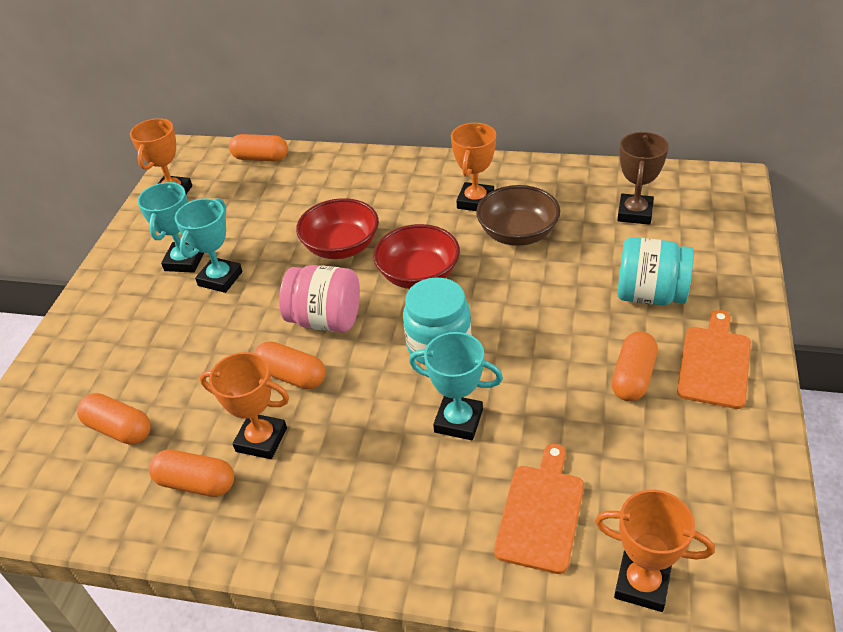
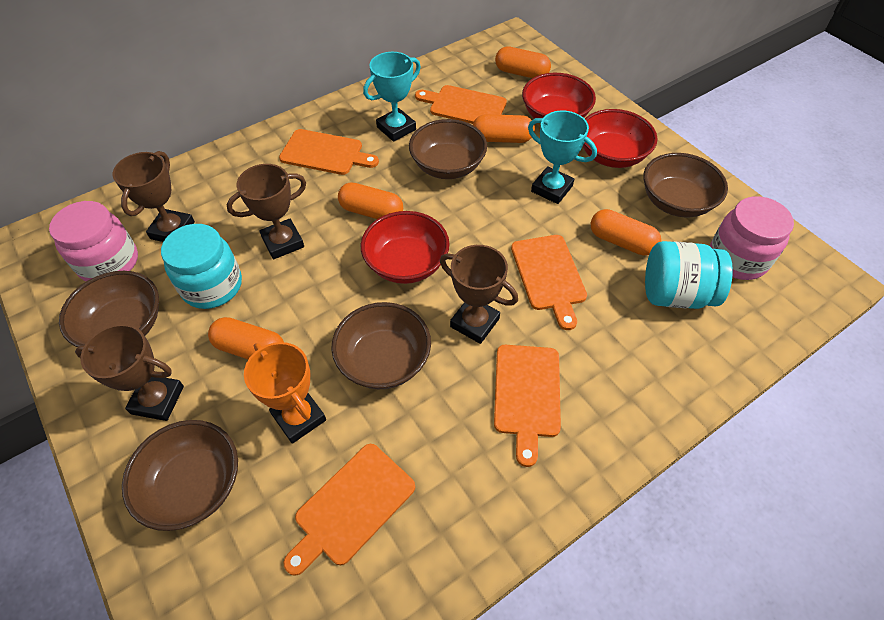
brown bowl: [476,185,560,246] = 1 -> [59,271,159,347] [122,420,238,531] [331,302,431,389] [409,119,487,179] [643,153,728,217] = 5
brown trophy: [617,132,669,225] = 1 -> [75,324,184,421] [113,151,195,242] [227,164,306,259] [440,245,518,344] = 4
orange cutting board: [494,444,584,574] [677,310,751,409] = 2 -> [279,129,379,175] [283,444,415,576] [415,85,507,124] [494,345,561,467] [511,235,587,330] = 5
orange trophy: [130,118,192,194] [200,352,289,459] [451,123,496,211] [595,490,715,612] = 4 -> [244,342,326,444] = 1
pink jar: [279,265,360,332] = 1 -> [49,201,138,281] [710,196,794,280] = 2
red bowl: [296,198,379,259] [373,224,460,289] = 2 -> [361,211,449,284] [522,73,596,119] [583,109,658,168] = 3
turquoise trophy: [137,182,204,273] [175,198,243,293] [409,332,503,440] = 3 -> [363,52,421,142] [528,110,597,204] = 2

